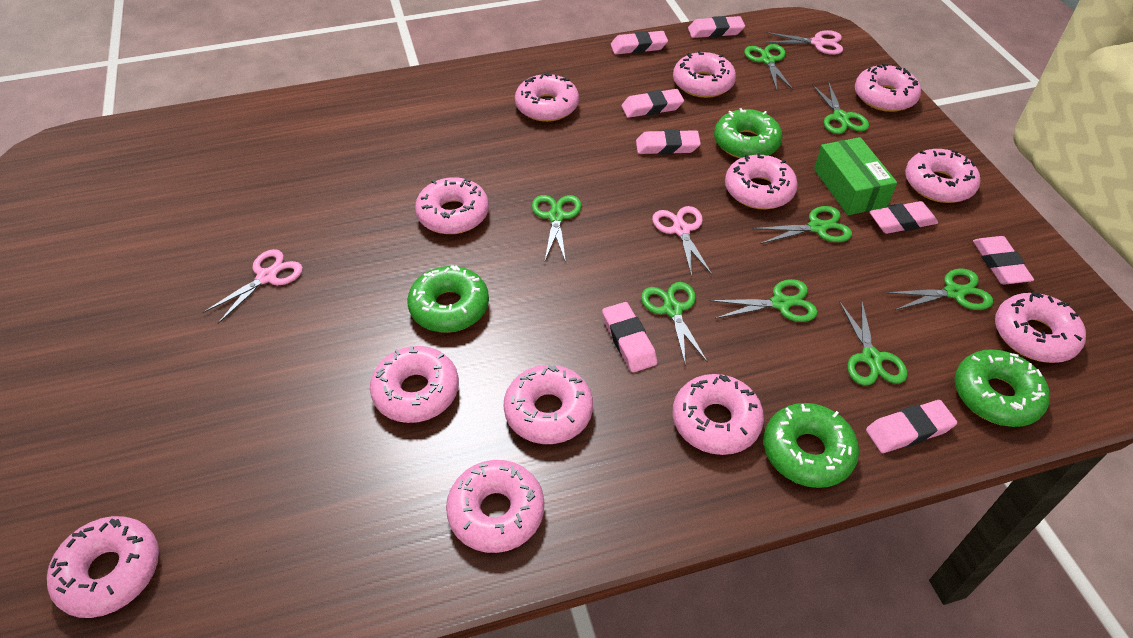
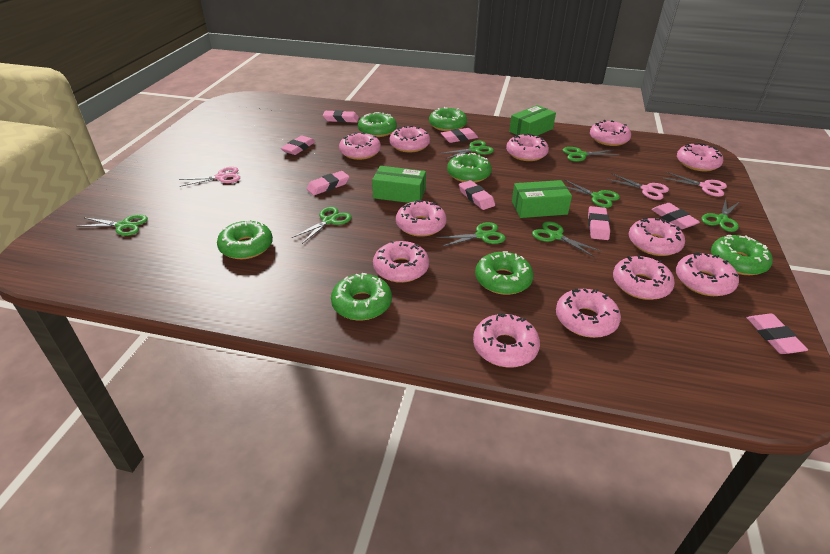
green box: [814,137,897,215] = 1 -> [372,166,426,203] [509,105,556,136] [512,180,572,218] = 3
green donut: [407,265,489,333] [714,108,783,158] [764,403,859,488] [954,349,1050,427] = 4 -> [217,220,273,259] [331,273,392,320] [358,112,397,137] [429,107,467,131] [447,153,492,183] [475,251,534,295] [711,235,773,275] = 7

